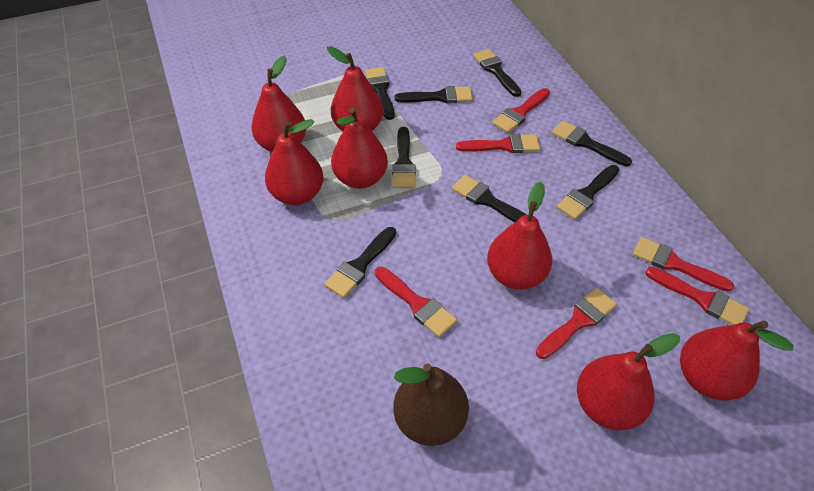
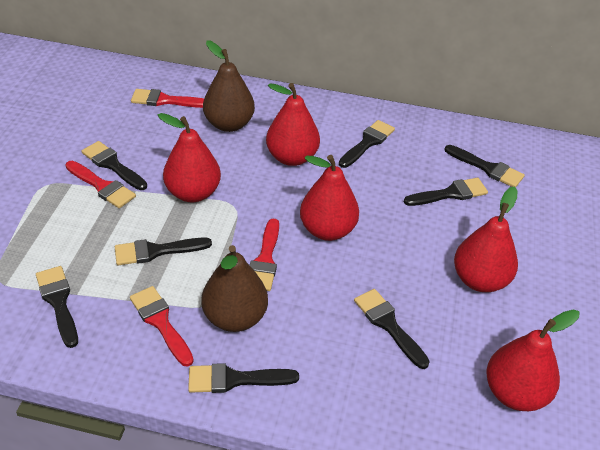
brown pear: [393,363,469,446] = 1 -> [201,245,268,332] [203,40,255,132] = 2
red brush: [375,267,457,338] [456,134,540,153] [492,88,550,133] [536,288,617,359] [633,237,734,292] [645,267,749,325] = 6 -> [65,161,136,208] [130,286,194,367] [131,89,204,108] [250,218,279,291] = 4
red pear: [251,56,306,152] [265,119,323,205] [327,46,383,131] [331,107,388,189] [487,182,552,290] [577,333,680,430] [680,321,793,401] = 7 -> [158,113,221,202] [266,83,320,166] [300,155,359,241] [454,186,518,292] [486,309,579,411] = 5

